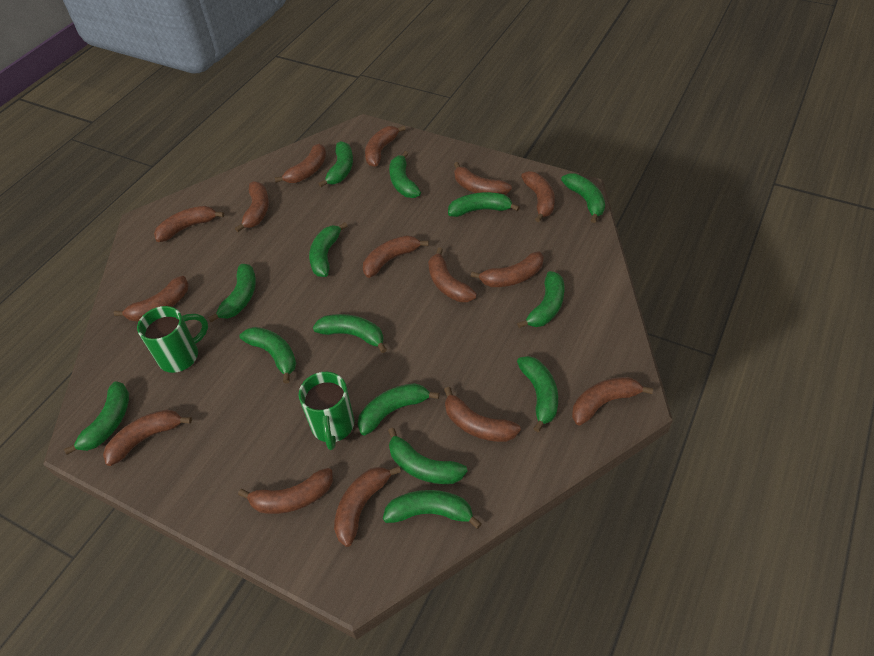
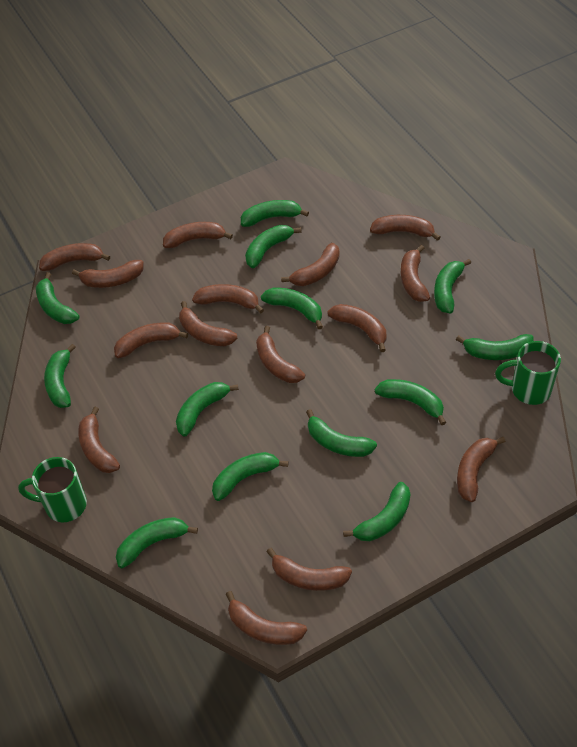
green banana: [64,381,129,455] [208,264,256,322] [239,327,296,384] [309,222,348,277] [313,314,387,353] [318,141,353,187] [358,383,439,435] [383,490,482,529] [388,427,468,484] [389,151,421,198] [448,192,520,217] [517,271,565,328] [517,356,558,432] [561,174,605,223] = 14 -> [36,272,80,324] [44,344,76,408] [116,517,198,568] [176,382,239,437] [212,452,289,501] [241,200,309,227] [245,225,302,268] [261,288,323,329] [306,409,377,457] [343,482,411,541] [375,379,446,425] [434,259,471,314] [456,334,534,360] = 13

